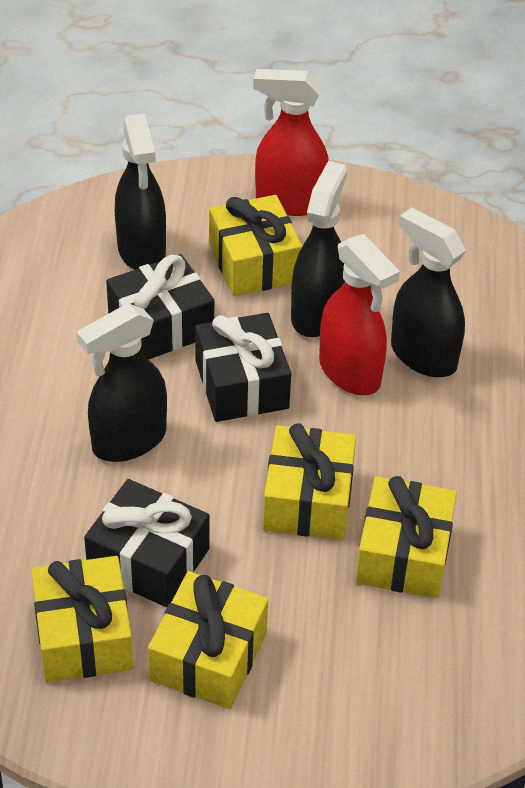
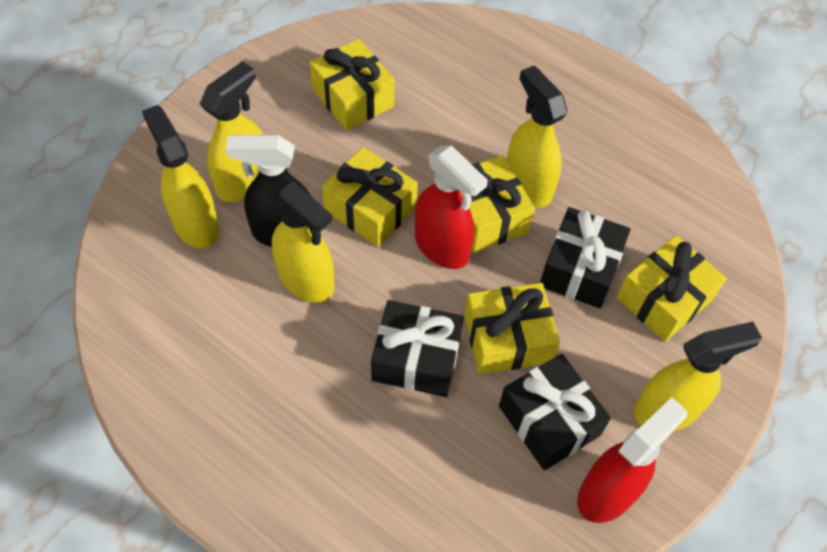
black spray bottle: [77,303,167,462] [115,114,166,270] [291,161,347,337] [391,208,466,377] = 4 -> [225,135,312,247] = 1
yellow spray bottle: none = 0 -> [142,105,219,248] [200,61,263,202] [271,181,334,303] [507,66,567,207] [634,322,762,431] = 5

